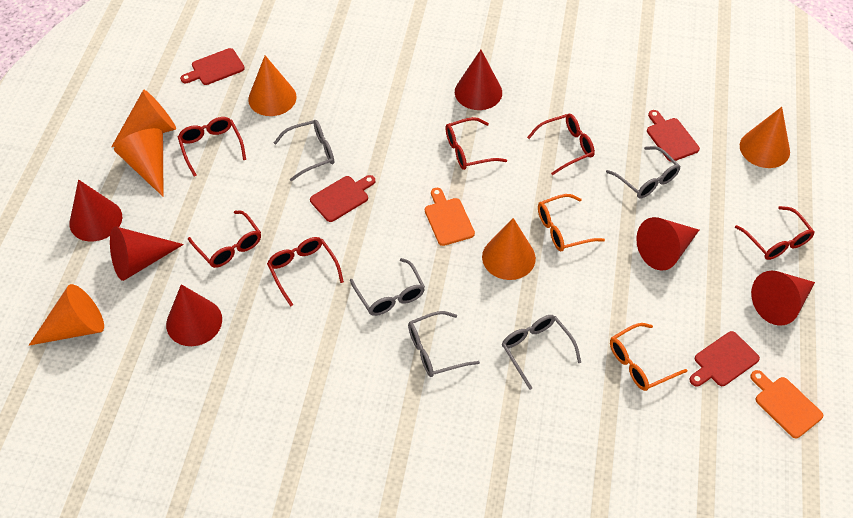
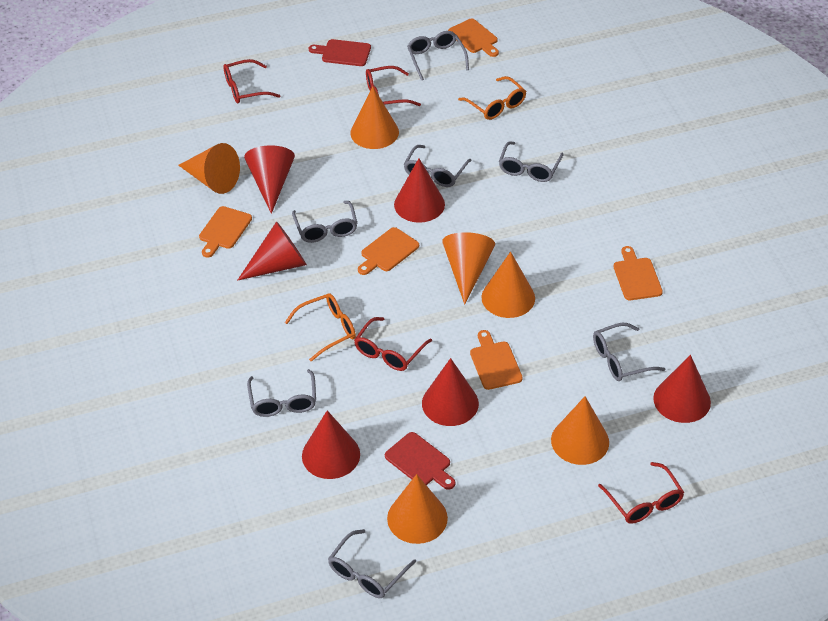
grey glasses: [274,120,334,181] [350,258,425,316] [408,311,480,377] [502,315,581,390] [606,146,681,198] = 5 -> [247,369,316,417] [292,201,357,243] [328,529,416,598] [404,145,472,187] [407,31,469,80] [499,141,564,182] [593,323,665,381] = 7
orange cutting board: [425,188,475,246] [750,370,823,438] = 2 -> [199,206,252,258] [358,227,419,275] [448,18,499,57] [470,330,523,390] [614,246,663,300] = 5
red cutting board: [180,48,245,85] [310,175,375,222] [647,110,700,162] [689,331,760,386] = 4 -> [309,39,371,66] [385,432,455,490] = 2
red glasses: [178,117,246,176] [188,211,261,268] [267,237,344,307] [445,117,507,170] [527,114,595,175] [735,206,815,260] = 6 -> [223,59,280,104] [354,317,432,371] [366,66,421,106] [598,462,684,524] = 4

